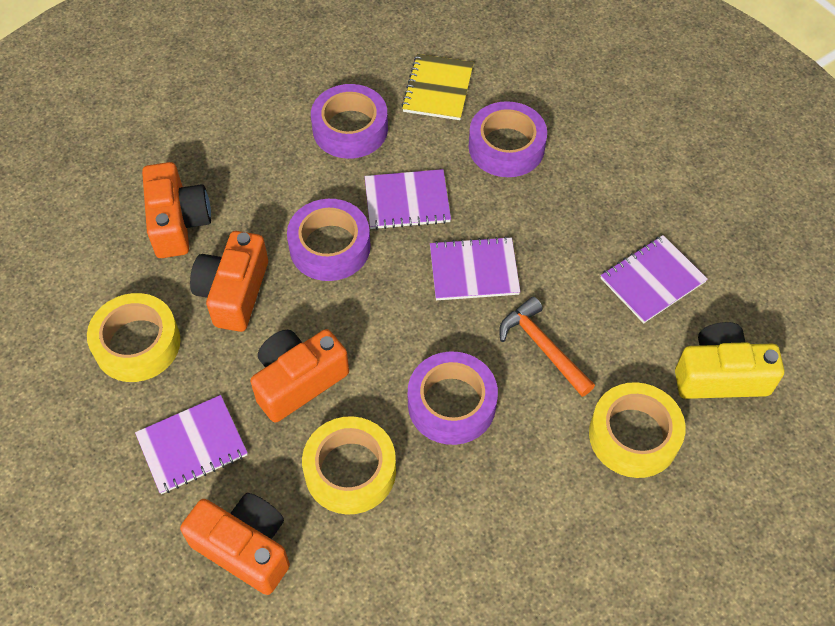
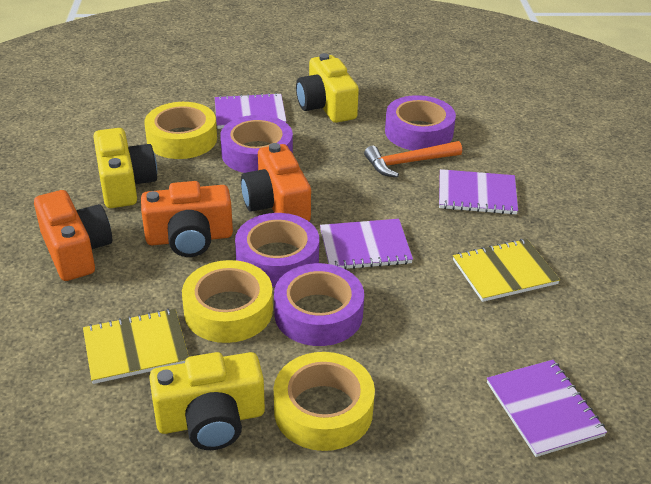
orange camera: [142,162,211,258] [180,493,290,595] [190,231,268,332] [250,329,349,423] = 4 -> [34,190,112,281] [141,181,233,257] [241,143,311,221] = 3
yellow camera: [675,322,784,399] = 1 -> [93,128,157,208] [149,352,265,450] [296,53,359,123] = 3
yellow notebook: [402,54,474,120] = 1 -> [83,309,189,384] [453,239,560,302] = 2

